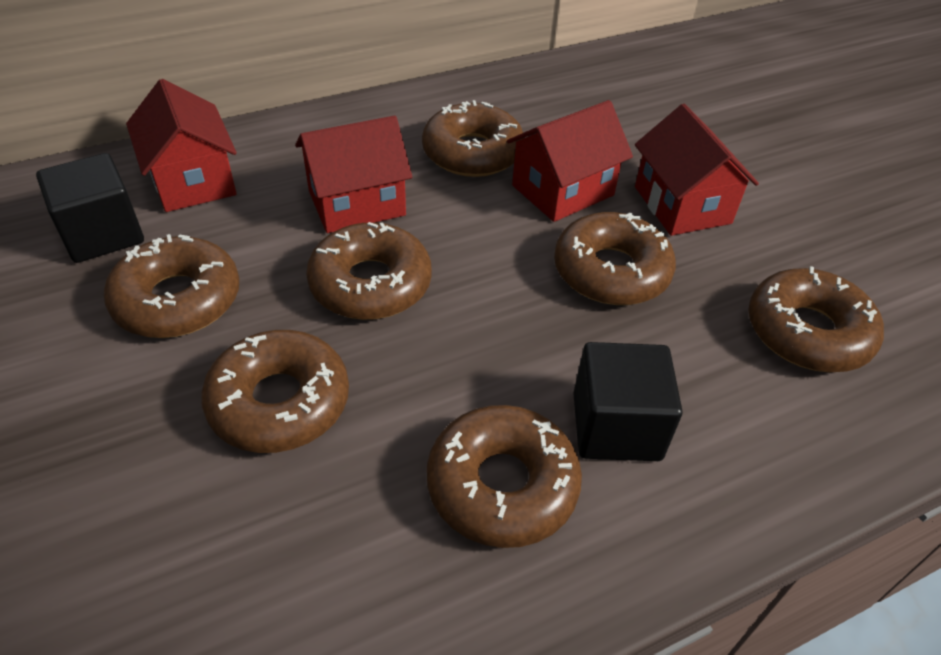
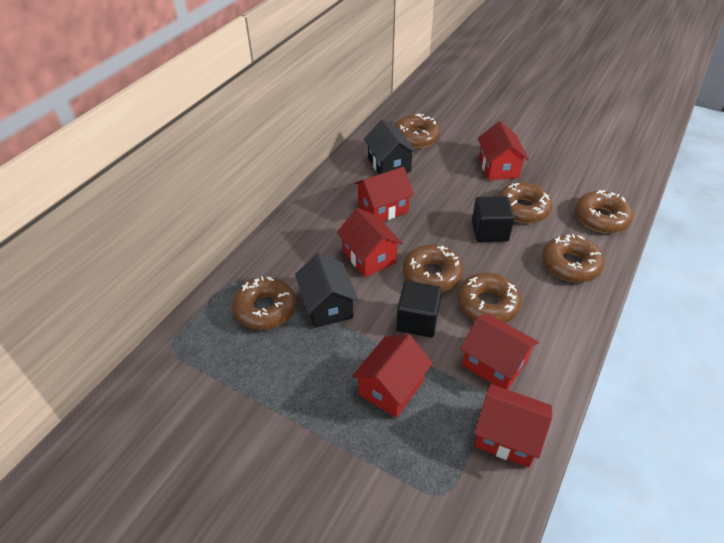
black house: none = 0 -> [295,253,359,328] [364,119,417,174] = 2
red house: [126,79,237,212] [295,116,412,233] [507,100,633,222] [635,104,759,236] = 4 -> [337,208,403,277] [352,334,433,418] [354,167,414,222] [460,314,539,390] [474,384,552,468] [478,121,529,180] = 6

